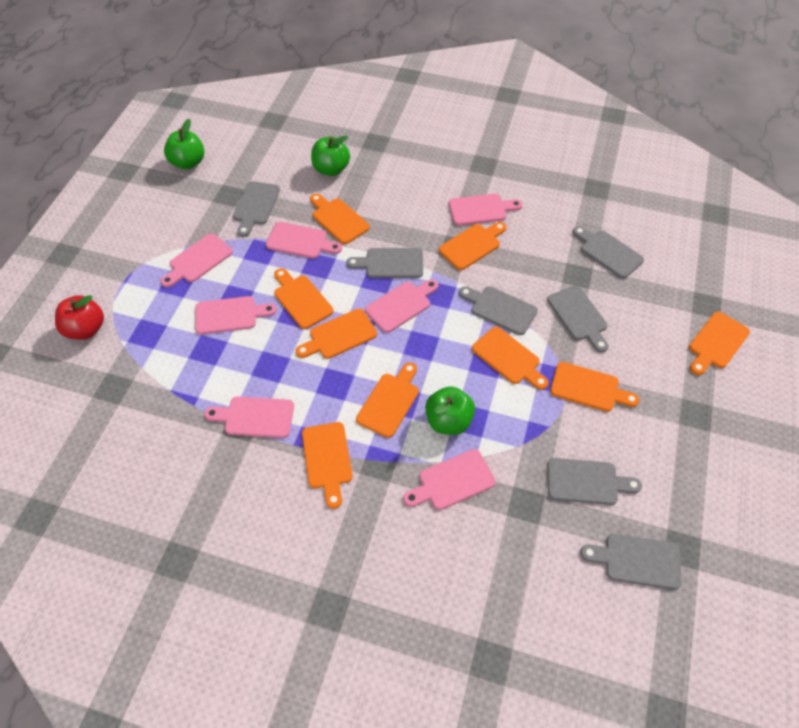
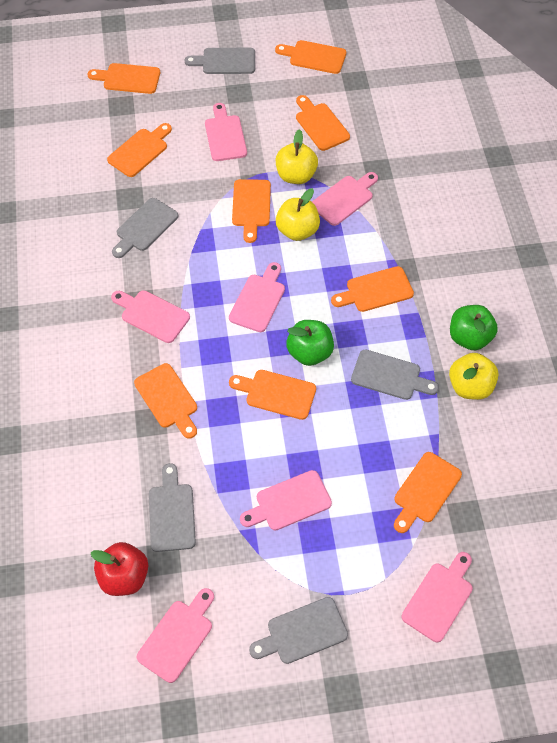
green apple: [164,119,204,169] [311,135,350,176] [425,386,475,435] = 3 -> [286,320,334,366] [450,305,498,350] = 2
grey cutting board: [233,181,280,237] [346,248,423,278] [459,286,538,335] [547,286,609,353] [547,458,642,505] [572,226,644,279] [580,534,682,590] = 7 -> [112,198,178,258] [149,463,196,552] [184,48,255,74] [249,597,348,664] [351,350,439,400] = 5
yellow apple: none = 0 -> [276,129,318,184] [276,188,320,241] [449,353,499,400] = 3

